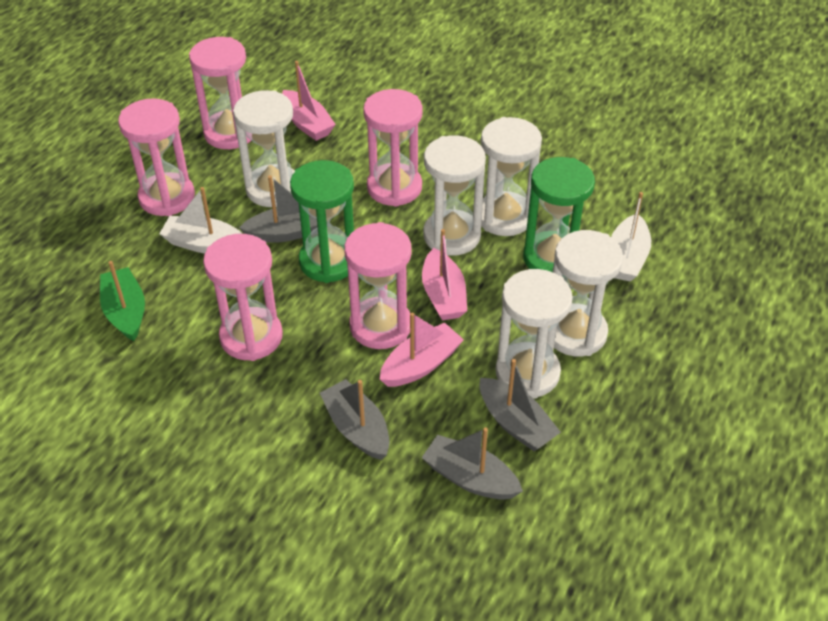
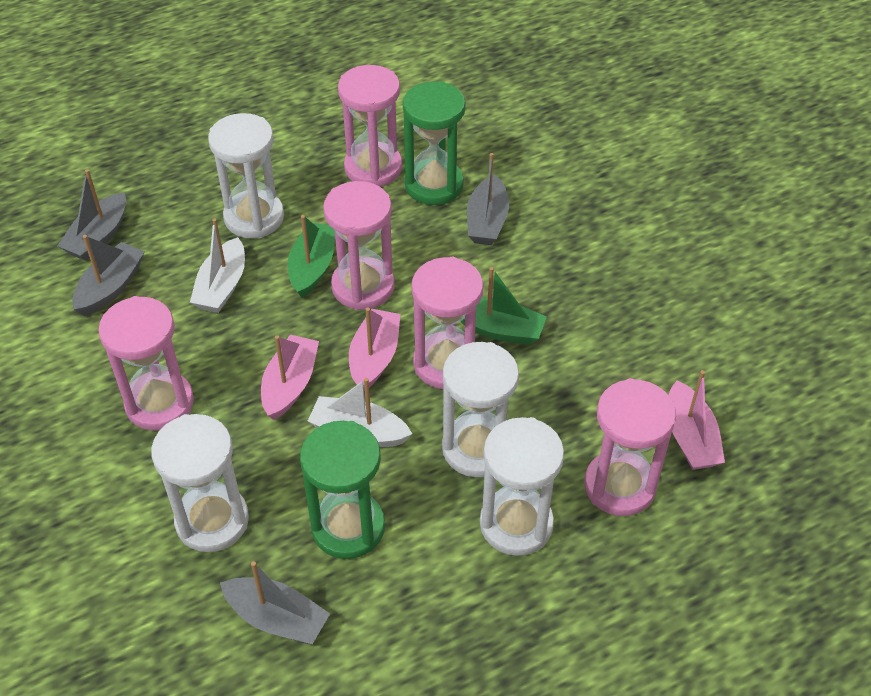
green boat: [100,261,145,341] = 1 -> [288,215,335,298] [460,267,547,345] = 2
white hourglass: [233,90,295,207] [423,135,486,256] [481,117,542,236] [496,269,573,399] [553,230,623,357] = 5 -> [151,414,249,552] [208,113,284,238] [442,342,519,477] [480,417,564,556] = 4

